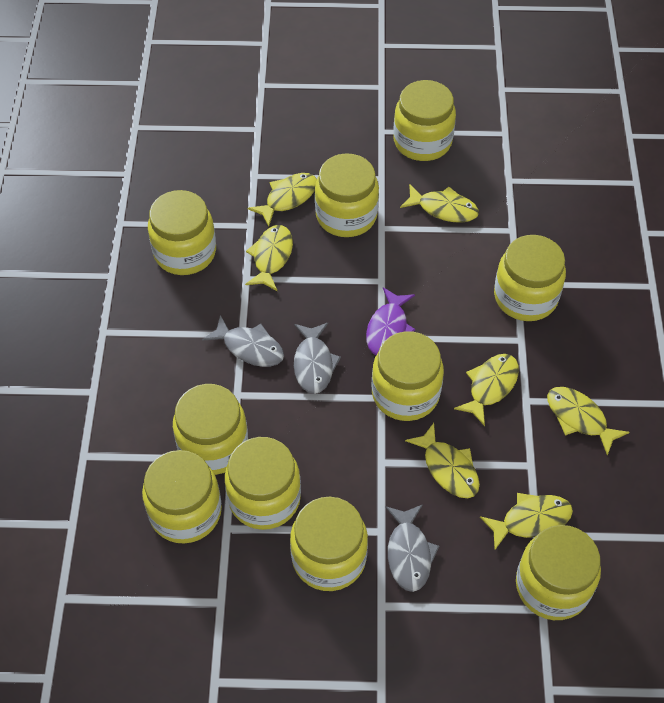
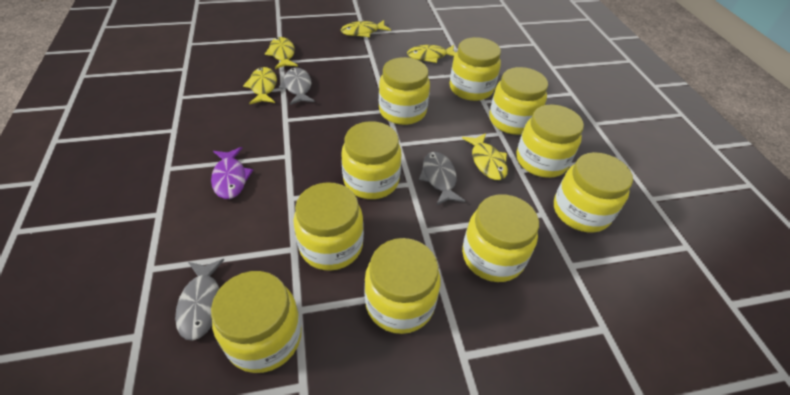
yellow fish: [245,225,293,291] [248,173,317,227] [400,184,479,223] [405,423,480,498] [454,354,519,426] [480,493,573,550] [547,387,630,456] = 7 -> [243,67,277,104] [265,37,298,69] [341,20,391,37] [407,45,456,63] [462,133,508,180] = 5

